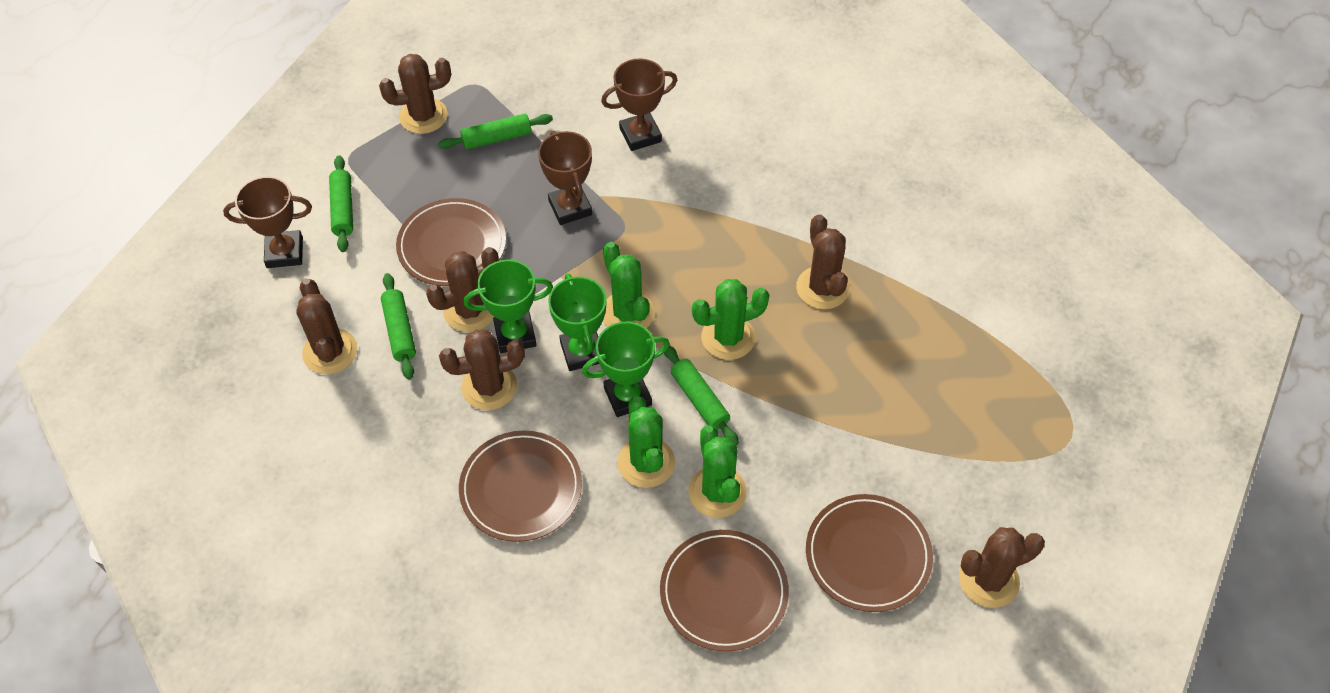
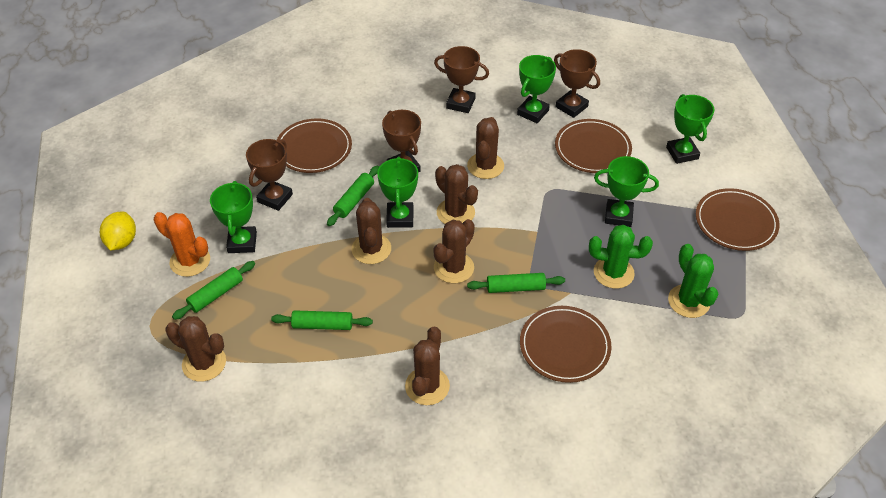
brown trophy: [223,176,312,268] [538,131,592,225] [601,59,677,151] = 3 -> [246,139,293,211] [382,110,421,172] [434,46,489,113] [554,49,600,118] = 4
green cactus: [603,242,654,328] [618,396,675,488] [688,425,747,518] [692,279,769,360] = 4 -> [589,225,653,289] [668,244,718,318] = 2
green trophy: [463,260,553,353] [548,273,607,371] [582,322,670,417] = 3 -> [210,181,257,253] [377,157,418,228] [517,55,556,123] [594,156,659,227] [666,94,714,164] = 5
orange cactus: none = 0 -> [154,212,210,277] = 1
yellow lemon: none = 0 -> [100,212,136,250] = 1

